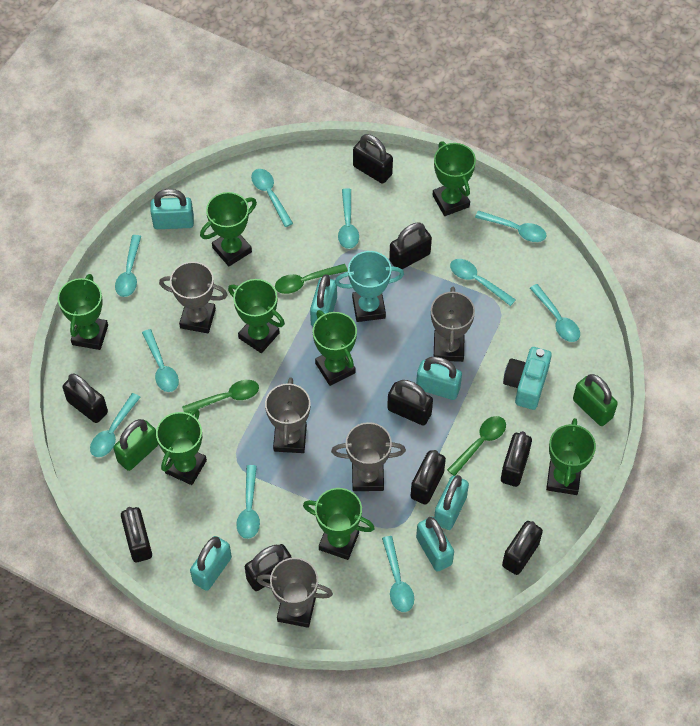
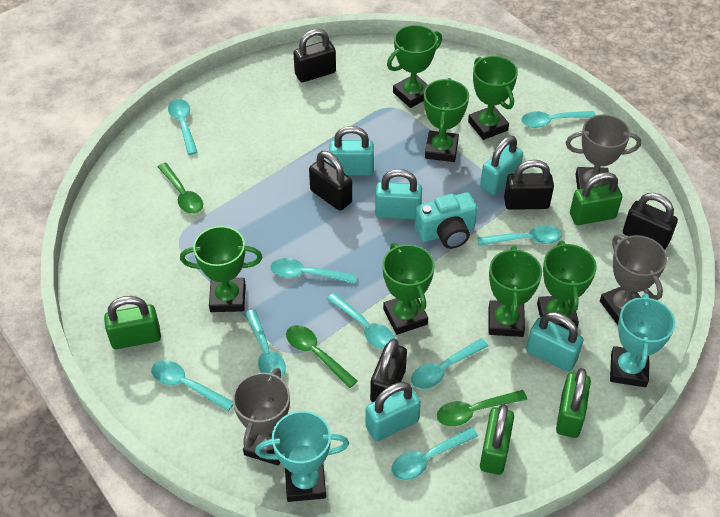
black padlock: [63,373,108,423] [121,507,152,562] [245,544,292,591] [353,134,393,184] [387,380,433,426] [389,222,432,269] [411,450,446,505] [501,431,532,487] [502,521,543,575] = 9 -> [293,29,336,82] [309,151,352,211] [370,339,407,402] [504,160,554,210] [623,193,678,250] = 5
green padlock: [113,419,158,471] [573,374,618,426] = 2 -> [104,296,161,349] [480,404,514,475] [556,368,591,438] [570,172,622,225] = 4
green trophy: [58,274,108,350] [156,408,207,485] [200,192,257,266] [228,279,285,353] [303,488,375,560] [313,310,357,386] [433,141,476,216] [546,418,596,495] = 8 -> [180,226,262,312] [382,243,435,335] [387,25,442,108] [424,78,469,162] [468,56,518,140] [489,246,542,337] [537,241,597,329] = 7
grey trophy: [159,262,228,333] [257,557,333,628] [265,377,310,453] [331,422,406,491] [431,287,475,362] = 5 -> [232,368,290,466] [565,114,641,190] [600,234,667,325] = 3
turquoise padlock: [150,189,194,229] [190,536,232,591] [310,274,337,326] [416,357,462,400] [416,517,454,572] [434,475,469,530] = 6 -> [329,126,374,176] [365,382,421,441] [375,169,422,220] [480,136,523,196] [526,312,583,372] = 5
turquoise spoon: [90,393,140,457] [115,235,141,297] [142,329,179,392] [236,465,260,539] [251,169,293,227] [338,188,359,249] [382,536,414,612] [450,259,516,306] [475,211,546,242] [530,284,580,342] = 10 -> [151,360,233,411] [168,99,198,155] [245,309,286,378] [270,258,357,283] [327,293,395,349] [391,427,478,480] [411,338,488,389] [478,225,562,246] [521,111,596,128] = 9
turquoise trophy: [335,251,404,322] = 1 -> [255,411,349,502] [610,293,675,387] = 2

